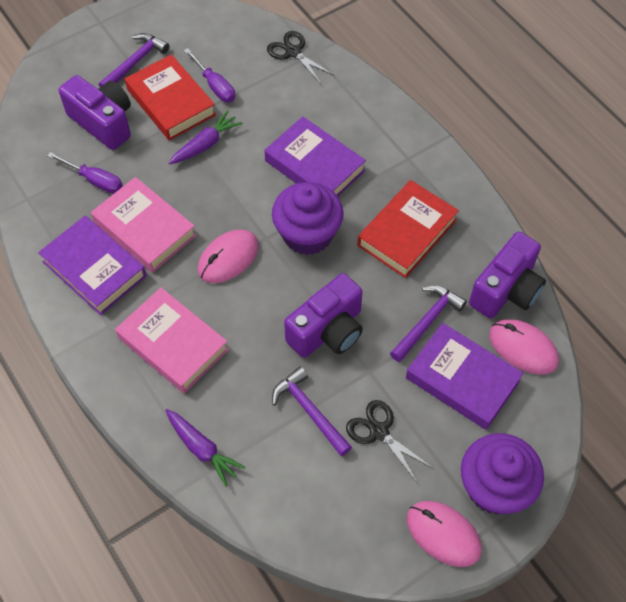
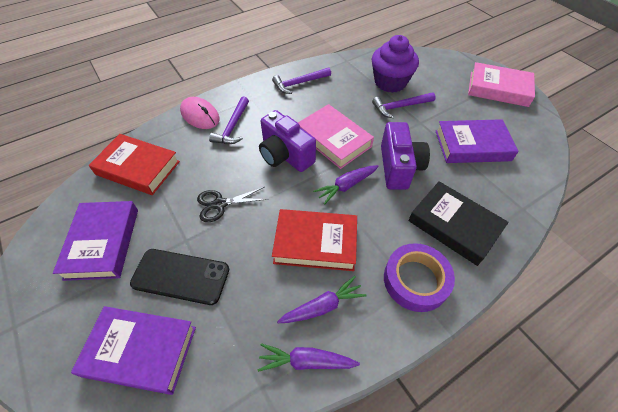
black book: none = 0 -> [408,181,509,266] = 1
black phone: none = 0 -> [130,249,229,305] = 1
black scissors: [267,31,335,84] [346,400,433,482] = 2 -> [197,187,268,222] = 1
pink mouse: [198,230,259,283] [407,501,482,567] [489,319,559,375] = 3 -> [180,97,220,129] = 1
purple camera: [59,75,131,150] [284,273,363,358] [469,231,546,318] = 3 -> [259,110,316,172] [381,122,430,190] = 2
purple carrot: [165,409,245,487] [169,110,242,164] = 2 -> [258,343,360,372] [277,276,367,323] [313,165,379,205] = 3
purple cupcake: [272,182,344,255] [461,433,544,515] = 2 -> [372,35,419,93] = 1
purple screwdriver: [47,152,123,194] [184,48,235,102] = 2 -> none = 0
purple tape: none = 0 -> [384,243,455,312] = 1

